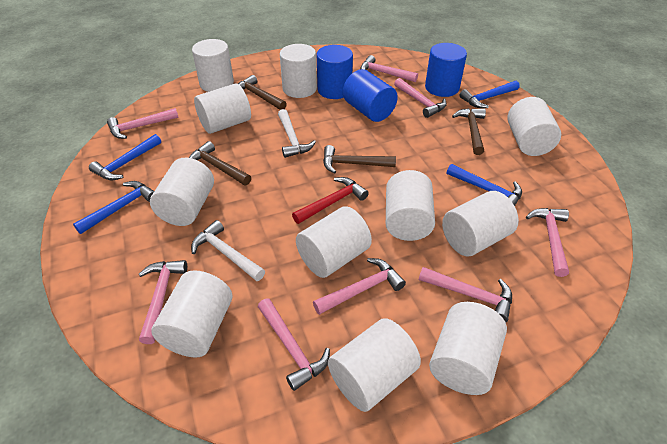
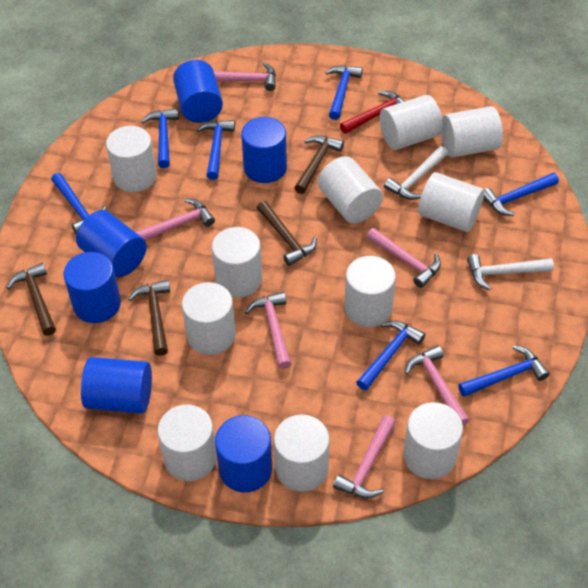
blue cylinder: [317,45,353,99] [343,69,398,122] [425,43,467,97] = 3 -> [63,252,121,323] [76,210,147,277] [81,357,152,414] [173,60,223,123] [215,415,272,492] [241,117,287,183] = 6
blue hammer: [73,181,154,234] [89,134,161,181] [447,164,522,206] [459,81,520,108] = 4 -> [51,173,107,234] [141,108,179,168] [197,120,235,180] [325,65,363,120] [356,320,426,391] [458,345,550,397] [483,173,559,216] = 7
pink hammer: [107,108,179,139] [139,260,187,344] [258,298,330,391] [313,258,406,315] [360,55,418,82] [394,78,447,118] [419,267,512,322] [526,208,569,277] = 8 -> [136,198,215,241] [214,62,276,91] [245,292,291,369] [333,415,395,499] [366,228,441,288] [405,345,469,426] = 6

